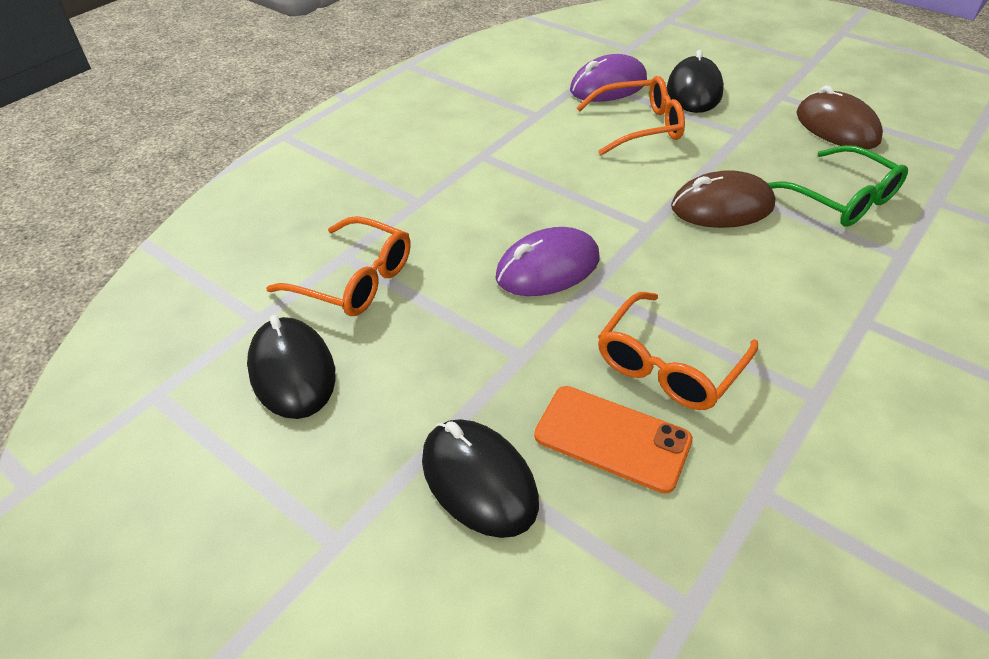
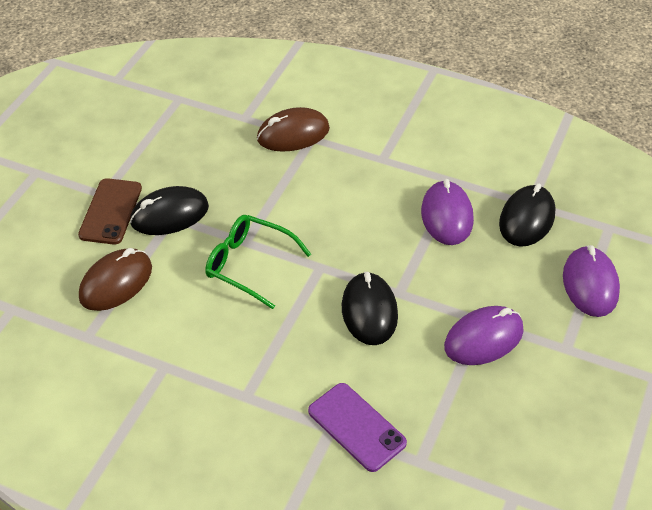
brown phone: none = 0 -> [78,178,142,245] = 1
orange glasses: [266,216,411,316] [576,76,685,155] [598,292,758,410] = 3 -> none = 0
orange phone: [534,386,693,494] = 1 -> none = 0
purple mouse: [495,227,600,296] [570,54,647,102] = 2 -> [421,179,474,245] [444,306,524,365] [563,245,620,317] = 3
purple phone: none = 0 -> [308,383,407,472] = 1

